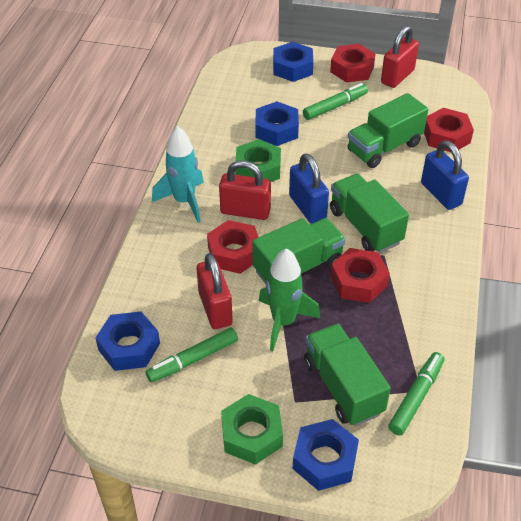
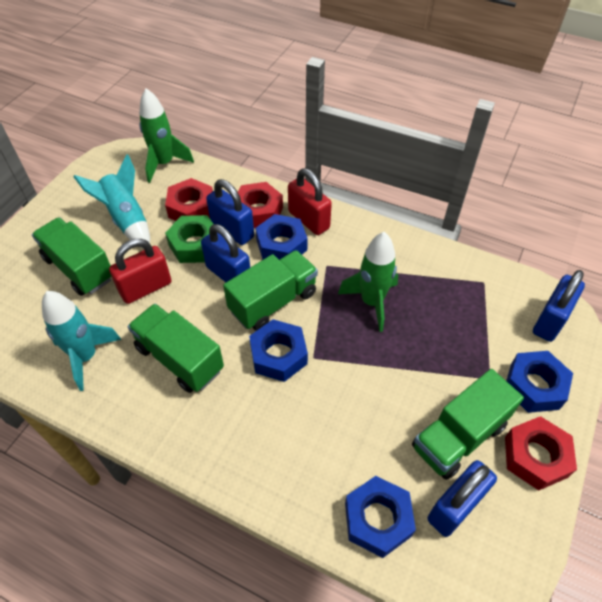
blue padlock: [289,153,329,224] [421,140,469,210] = 2 -> [201,224,250,282] [206,179,254,245] [427,460,497,537] [533,270,585,342] = 4
green marker: [146,327,238,383] [303,83,368,120] [388,352,444,435] = 3 -> none = 0
green nut: [221,394,283,465] [235,139,281,182] = 2 -> [165,215,213,263] = 1
green rocket: [259,248,320,351] = 1 -> [139,88,194,183] [338,232,398,332] = 2
red nut: [207,220,259,274] [330,44,375,83] [330,248,390,303] [424,108,474,152] = 4 -> [165,178,213,221] [238,182,283,228] [505,416,577,491] = 3
red padlock: [196,253,233,329] [219,160,271,220] [381,26,419,88] = 3 -> [109,239,172,304] [288,168,332,235] = 2
turquoise rocket: [152,126,204,223] = 1 -> [42,291,121,391] [74,154,150,249] = 2

